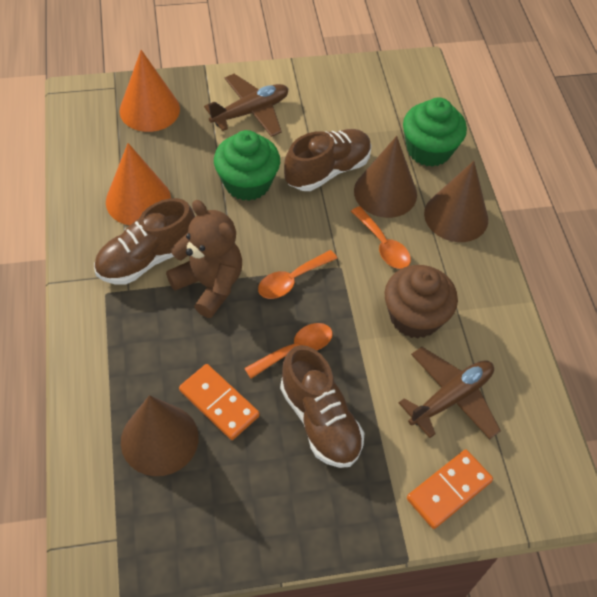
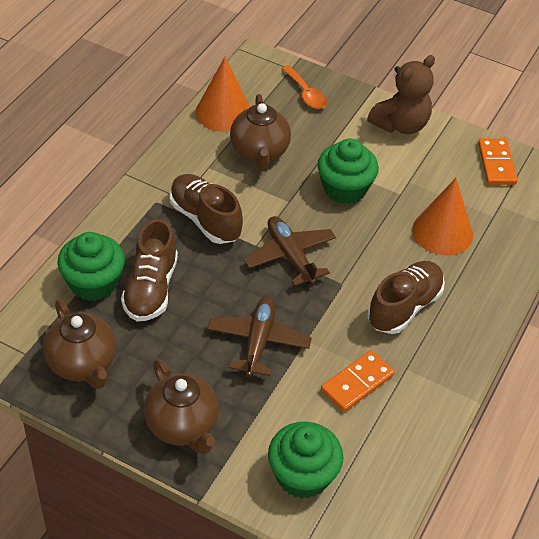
brown cone: [121,395,199,476] [354,136,417,218] [424,161,488,242] = 3 -> none = 0
brown cupcake: [384,265,458,338] = 1 -> none = 0
brown teapot: none = 0 -> [43,299,117,389] [144,358,219,454] [230,94,291,168] = 3
green cupcake: [214,130,280,201] [403,98,467,167] = 2 -> [57,232,125,301] [268,422,344,499] [317,138,379,204] = 3
orange spoon: [244,323,333,379] [258,250,337,299] [351,206,411,269] = 3 -> [281,65,327,109] = 1

